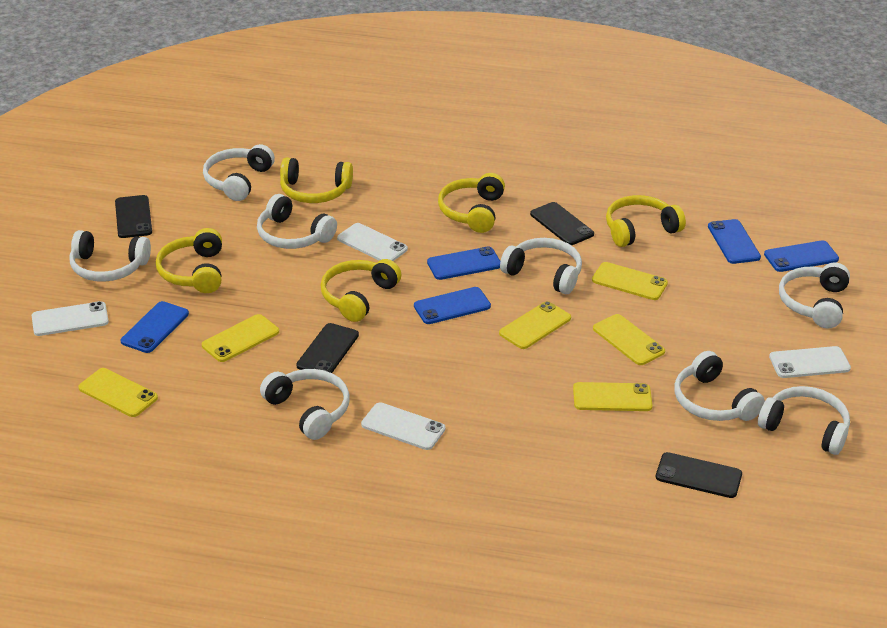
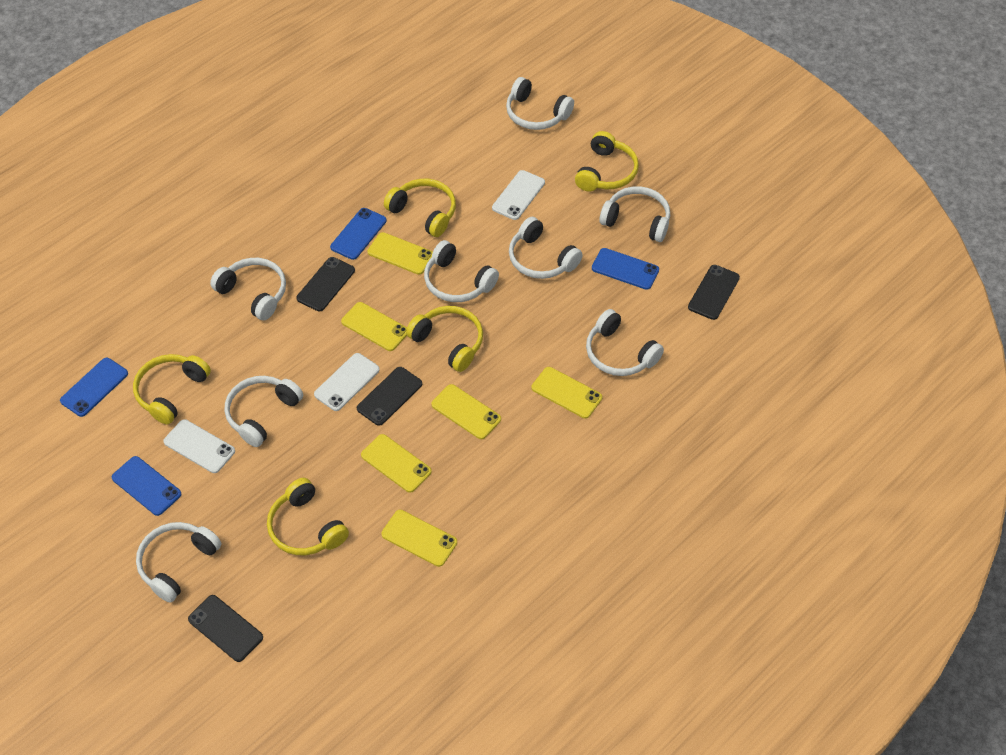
blue phone: [121,301,189,353] [414,287,491,324] [427,247,500,280] [708,219,761,264] [764,240,839,272] = 5 -> [60,358,128,417] [112,456,181,516] [330,208,387,260] [592,248,659,290] = 4
white phone: [32,301,109,336] [337,223,408,261] [361,402,446,450] [769,346,851,378] = 4 -> [163,419,235,473] [314,353,380,411] [492,170,545,220] = 3

